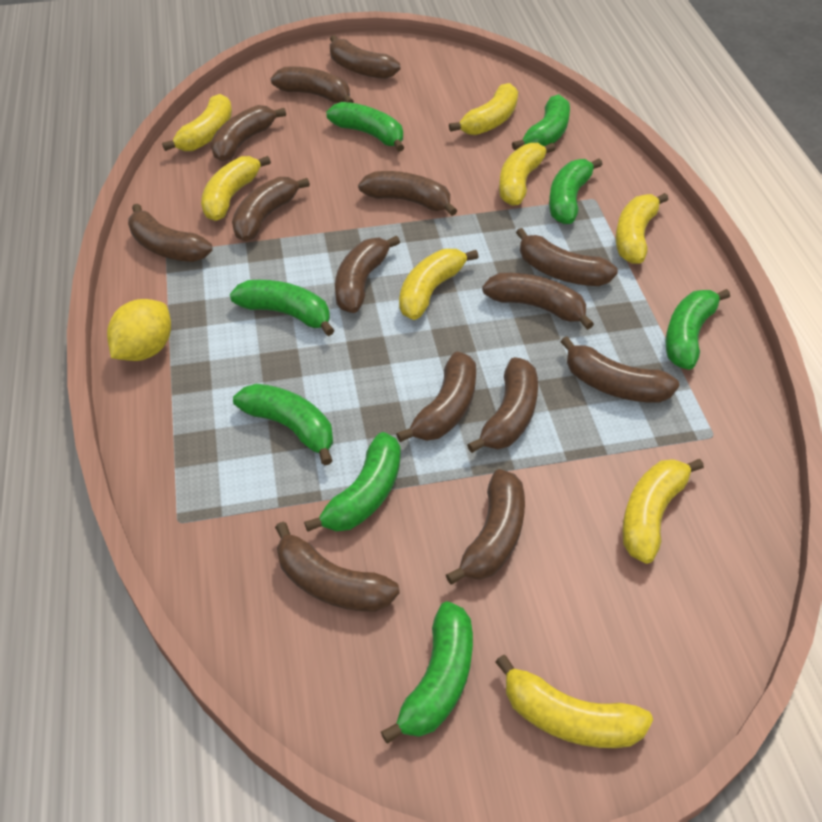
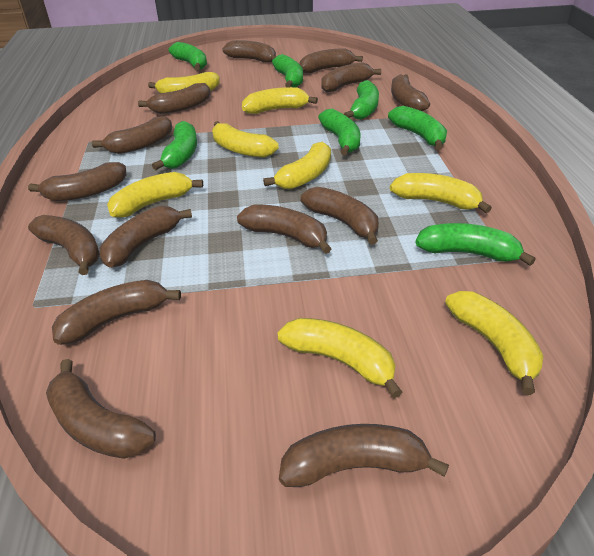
green banana: [230,280,335,336] [233,384,333,465] [304,432,401,532] [326,102,404,152] [381,601,473,744] [512,94,570,150] [549,158,603,224] [666,289,730,370] = 8 -> [152,121,197,170] [169,42,207,70] [272,54,303,88] [318,109,361,155] [344,80,379,120] [388,106,447,150] [415,223,536,266] = 7
yellow lemon: [107,299,171,361] = 1 -> none = 0

